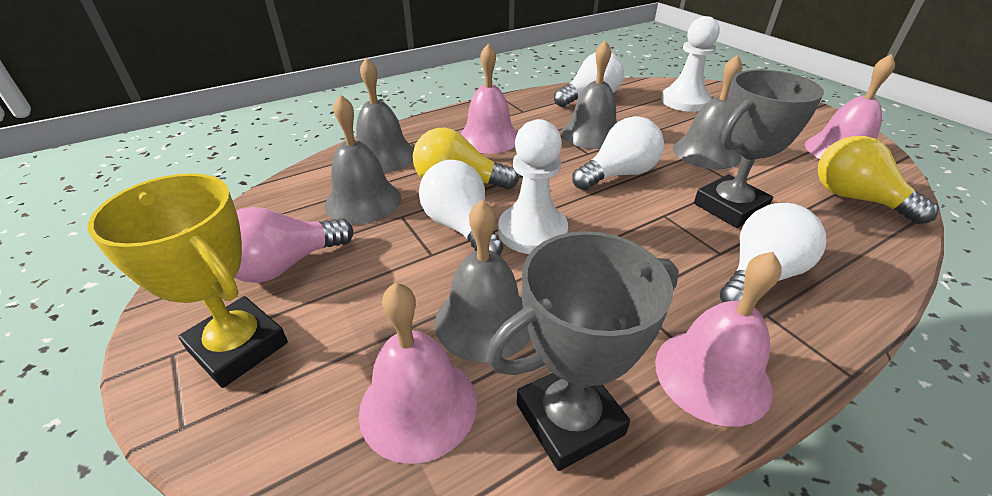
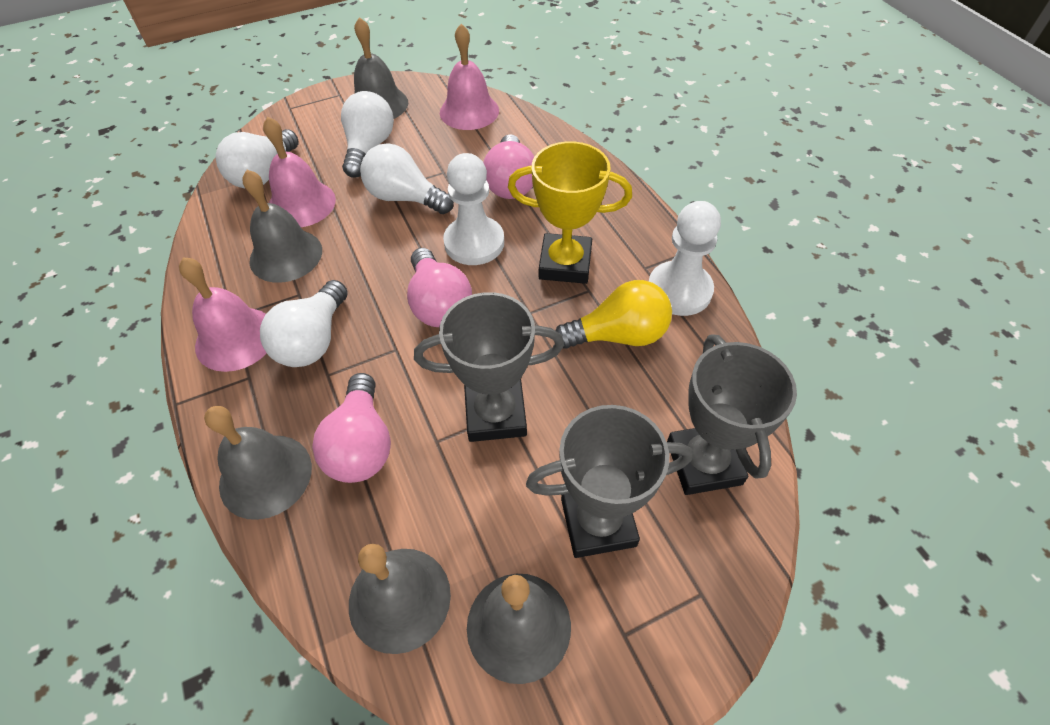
grey trophy: [486,231,679,471] [694,70,824,228] = 2 -> [414,292,564,442] [526,405,693,558] [667,334,797,495] = 3
pink bell: [359,282,477,464] [460,44,517,154] [655,252,782,427] [805,54,895,159] = 4 -> [179,257,267,372] [263,116,336,227] [440,24,499,130] = 3
pink light bulb: [235,207,353,283] = 1 -> [312,373,391,483] [407,248,472,327] [483,134,534,199] = 3
yellow light bulb: [413,128,519,189] [818,136,939,224] = 2 -> [555,280,672,349] = 1

